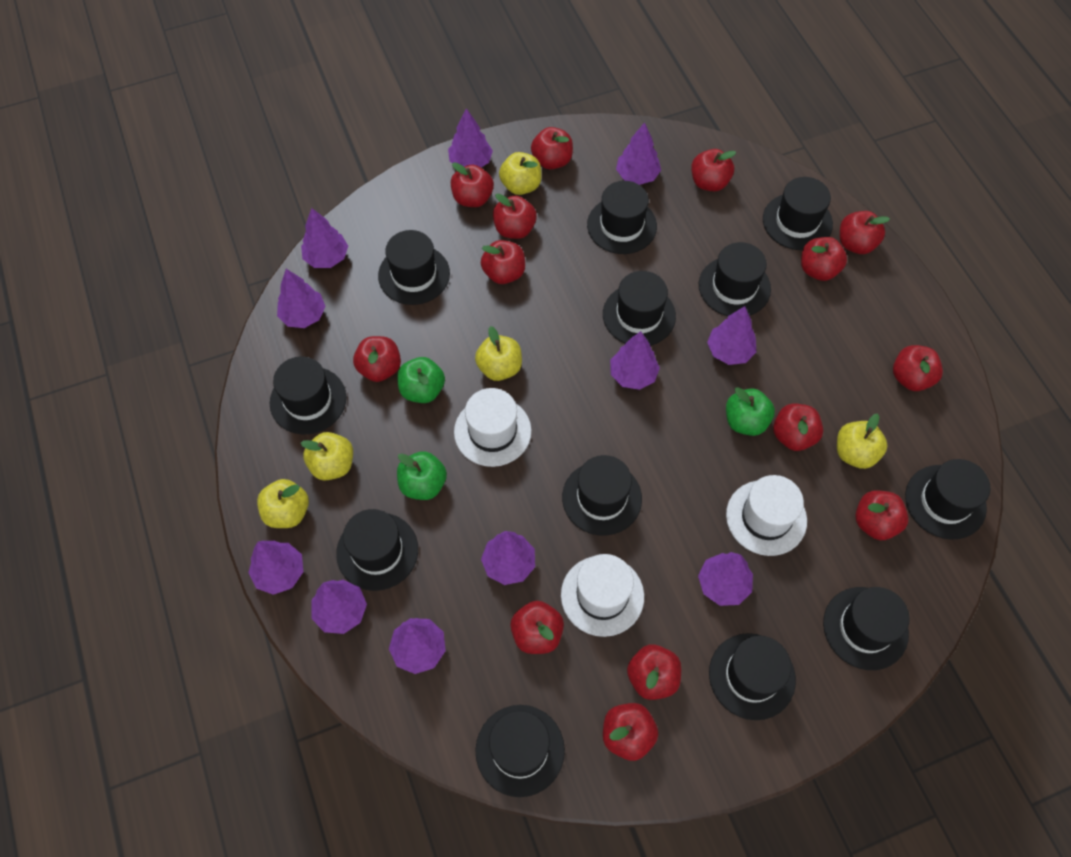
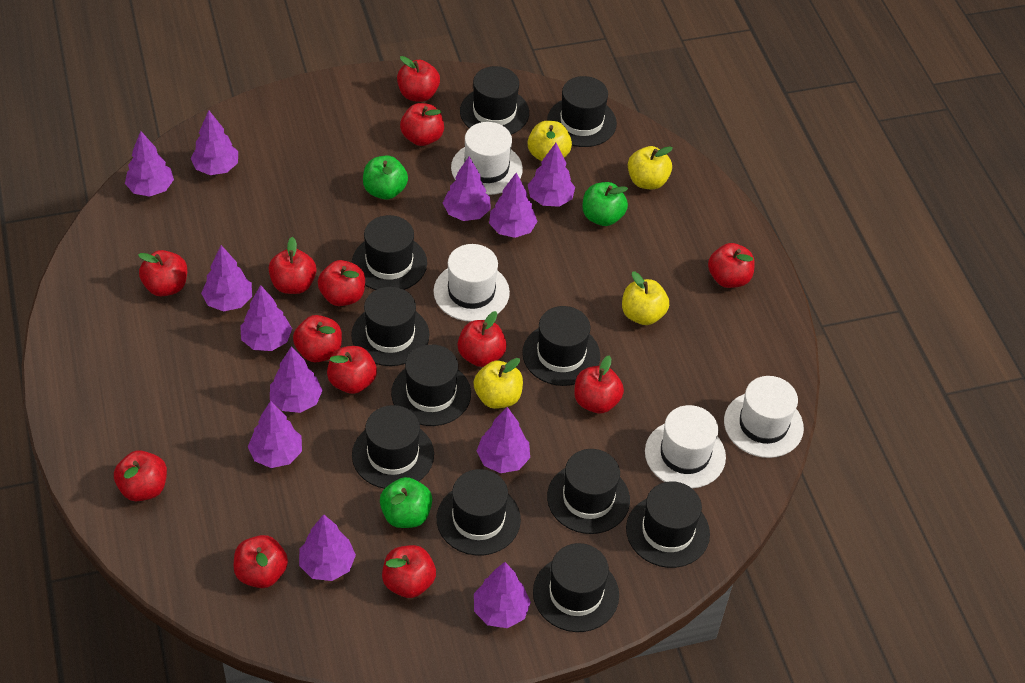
black hat: [270,356,346,434] [336,509,418,591] [378,230,450,305] [475,705,565,797] [562,455,642,536] [587,181,657,254] [603,271,676,346] [699,242,771,316] [709,633,796,720] [763,177,833,250] [823,587,910,670] [905,459,991,540] = 12 -> [351,286,430,366] [352,215,427,290] [352,405,434,489] [391,344,471,426] [437,469,521,556] [460,66,529,134] [522,306,600,386] [533,543,619,632] [547,76,617,147] [547,449,630,534] [626,481,710,568] = 11
purple tree: [248,541,303,595] [277,269,326,328] [301,208,348,268] [312,580,367,634] [389,618,446,674] [448,108,493,167] [481,531,535,585] [610,331,660,390] [616,122,661,185] [698,552,753,606] [707,306,756,365] = 11 -> [125,131,174,197] [191,110,238,175] [201,245,252,312] [240,285,292,351] [248,401,302,468] [270,346,323,413] [299,514,356,581] [443,157,491,221] [474,562,531,628] [477,407,530,473] [489,173,538,238] [528,143,575,207] = 12
red apple: [353,336,401,382] [451,162,494,207] [481,240,525,284] [493,193,537,239] [510,601,564,654] [531,127,573,169] [603,703,658,761] [627,644,681,700] [691,149,736,191] [773,403,823,451] [801,237,847,281] [840,211,890,254] [855,491,909,540] [893,345,943,391] = 14 -> [114,450,167,501] [138,250,187,296] [234,535,288,588] [269,237,316,294] [293,315,342,362] [318,260,365,306] [327,346,377,394] [382,545,436,598] [397,56,440,102] [400,103,444,146] [458,311,507,367] [574,355,624,413] [708,243,755,288] = 13
white hat: [454,388,532,467] [561,554,644,637] [726,475,807,556] = 3 -> [433,244,510,322] [451,122,523,195] [645,405,726,489] [724,376,804,458] = 4
yellow apple: [257,479,309,528] [301,432,353,480] [475,326,522,381] [499,152,542,195] [837,414,888,469] = 5 -> [473,358,523,409] [528,121,572,161] [622,271,669,325] [628,146,673,189] = 4

